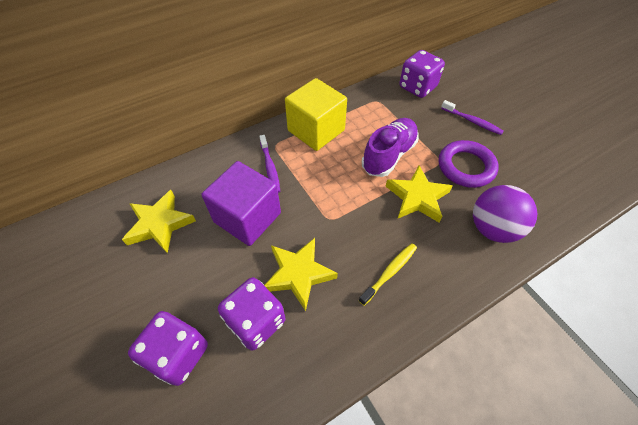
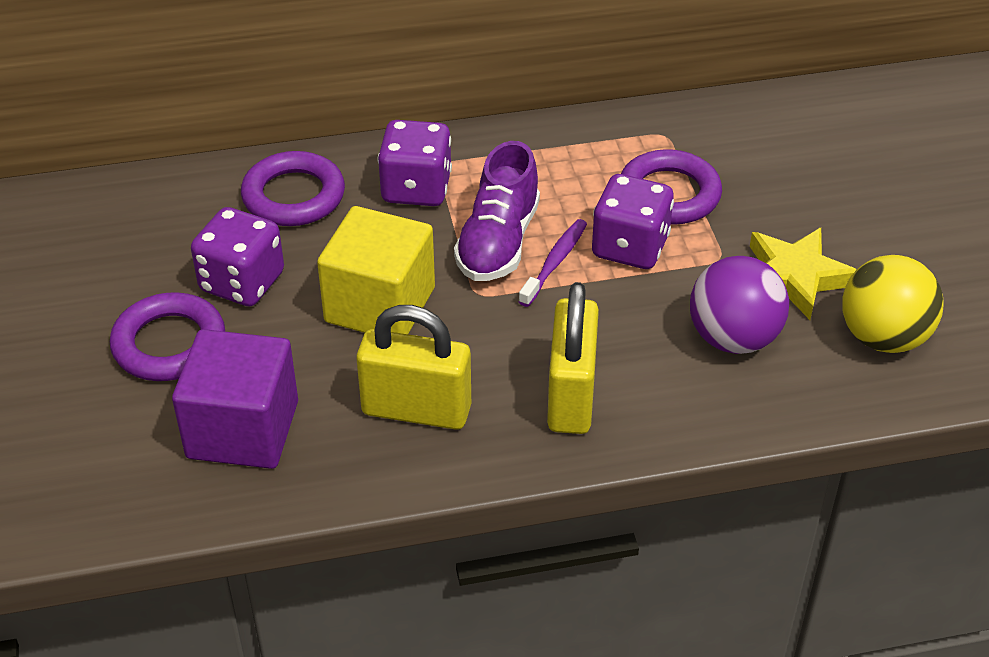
purple ring: [439,140,499,188] = 1 -> [110,292,225,381] [241,151,345,226] [621,149,722,225] = 3
purple toothbrush: [259,135,280,193] [441,100,504,135] = 2 -> [518,219,587,307] = 1
yellow ball: none = 0 -> [842,255,944,353] = 1
yellow padlock: none = 0 -> [356,305,471,430] [547,282,599,434] = 2
yellow star: [122,190,196,253] [264,238,338,311] [385,165,452,223] = 3 -> [750,228,857,320] = 1
yellow toothbrush: [358,244,417,306] = 1 -> none = 0

